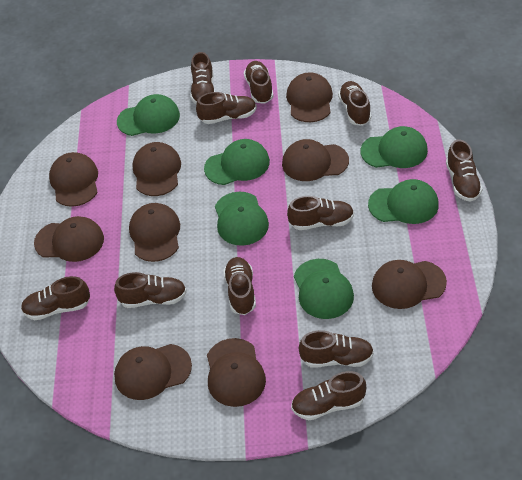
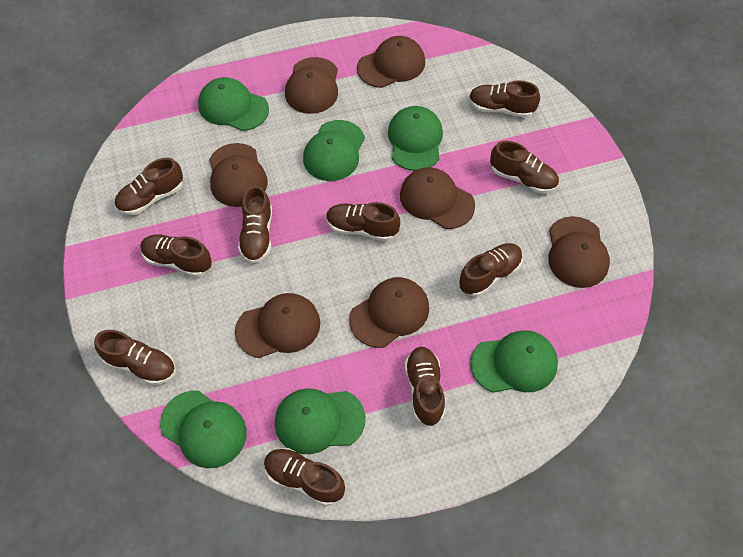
brown cap: [34,216,104,262] [49,152,98,207] [114,344,192,400] [129,203,180,262] [133,142,181,196] [207,338,266,407] [282,139,349,181] [286,72,333,122] [372,260,447,309] = 9 -> [209,143,268,207] [235,293,320,358] [285,57,338,114] [349,277,429,348] [357,36,425,88] [400,167,475,229] [548,216,610,288] = 7
brown shoe: [21,276,90,320] [114,272,187,308] [191,52,215,104] [196,92,257,124] [223,257,256,315] [244,61,274,104] [287,196,354,230] [291,371,366,420] [299,330,374,367] [338,81,371,126] [446,140,483,202] = 11 -> [94,330,176,385] [115,158,183,215] [140,234,212,277] [238,185,272,263] [264,448,345,506] [326,202,400,241] [404,347,445,426] [459,243,523,297] [469,80,540,118] [490,141,559,193] = 10

